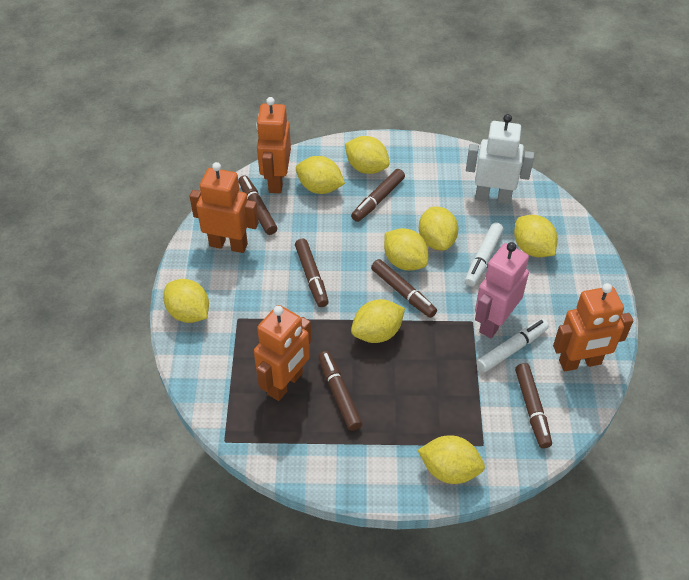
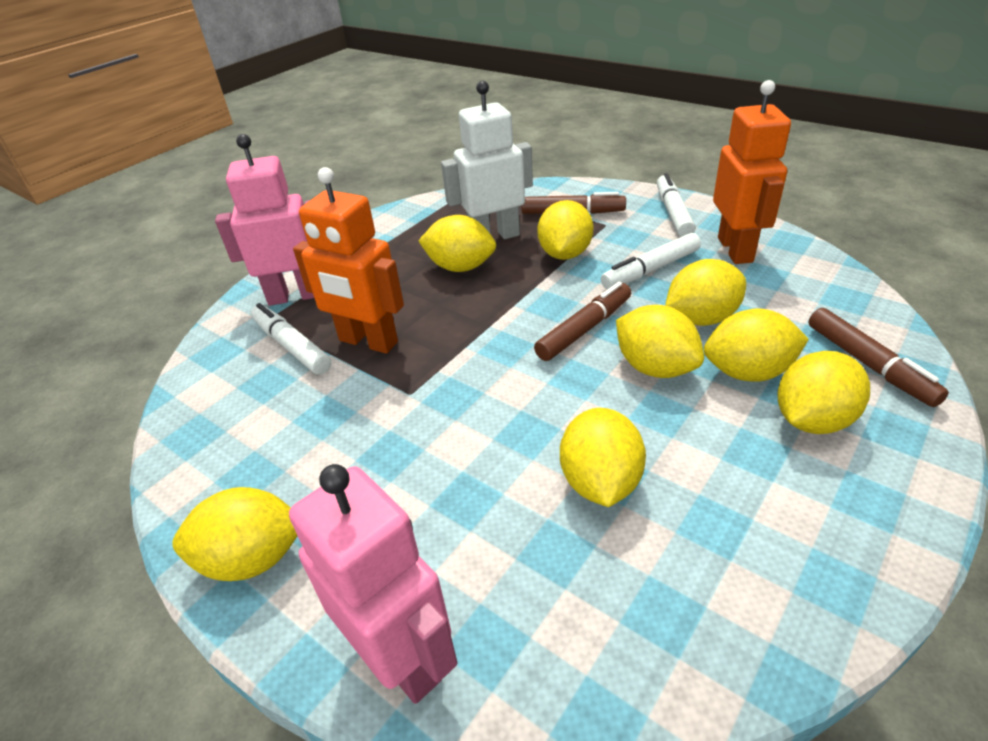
brown marker: [238,175,277,235] [295,239,329,307] [318,351,362,431] [351,169,405,222] [371,259,437,318] [515,363,552,448] = 6 -> [521,192,626,214] [534,282,631,361] [808,308,949,407] = 3
orange robot: [190,162,259,253] [254,305,312,401] [256,97,291,193] [553,283,633,371] = 4 -> [293,167,404,354] [713,80,791,264] = 2
pink robot: [475,242,529,338] = 1 -> [215,134,314,306] [289,464,457,704] = 2
white marker: [465,222,504,287] [476,319,549,372] = 2 -> [251,303,331,375] [601,233,701,289] [657,173,696,237] = 3

